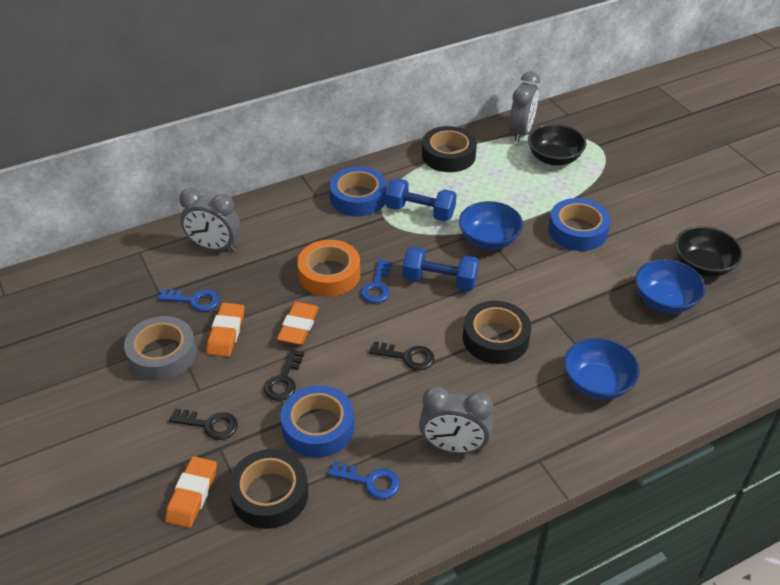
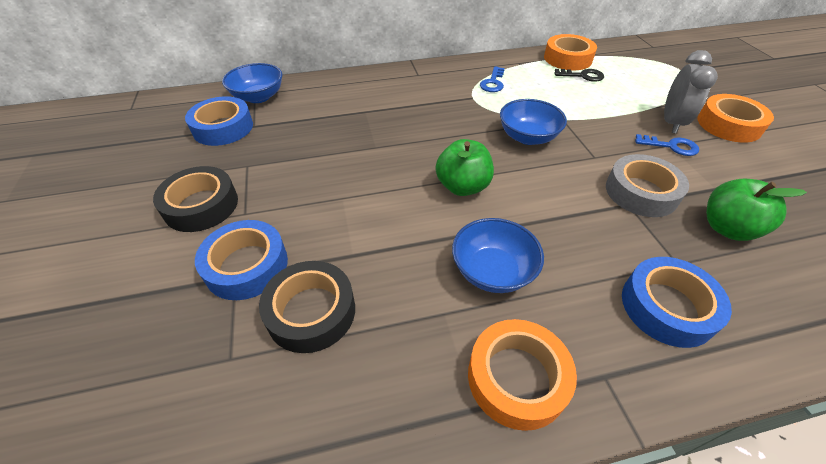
black bowl: [528,124,586,166] [675,226,743,277] = 2 -> none = 0
black key: [169,408,238,440] [264,349,304,401] [369,341,434,370] = 3 -> [554,69,604,82] = 1
black tape: [229,449,308,529] [422,126,477,172] [463,301,531,364] = 3 -> [153,166,238,232] [259,261,355,353] = 2
blue dumbbell: [385,178,457,221] [403,246,479,291] = 2 -> none = 0
blue key: [158,289,219,311] [328,461,400,499] [361,260,392,303] = 3 -> [480,66,505,92] [635,134,699,156] = 2
green apple: none = 0 -> [435,139,494,196] [706,179,807,241] = 2
grey clock: [179,188,240,252] [419,386,493,454] [509,72,540,142] = 3 -> [664,50,718,134] = 1
orange eraser: [165,456,217,528] [207,303,244,357] [277,302,319,345] = 3 -> none = 0
orange tape: [297,240,360,297] = 1 -> [468,319,577,431] [544,34,597,70] [697,94,774,143] = 3

